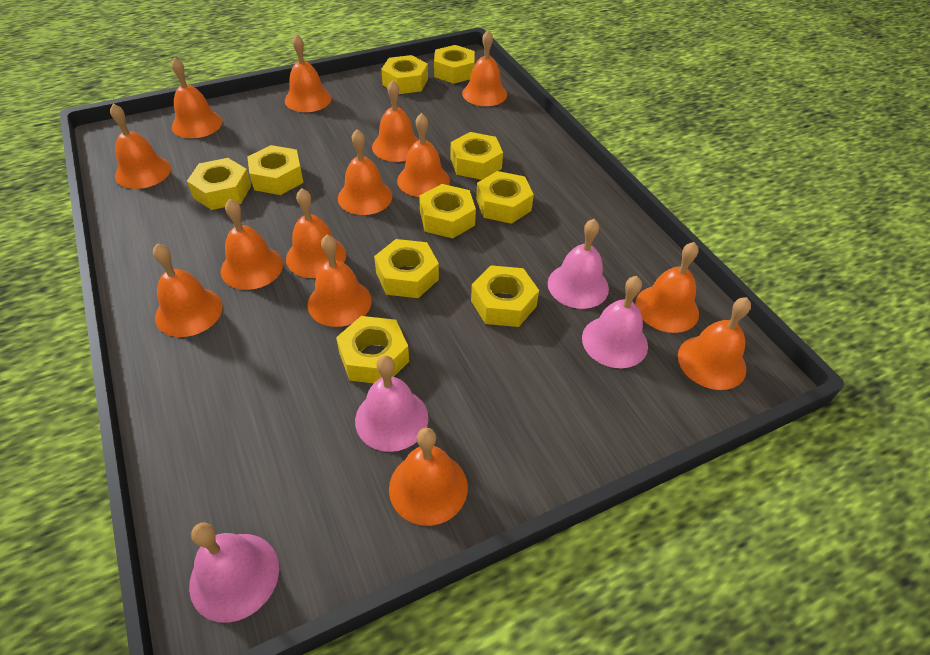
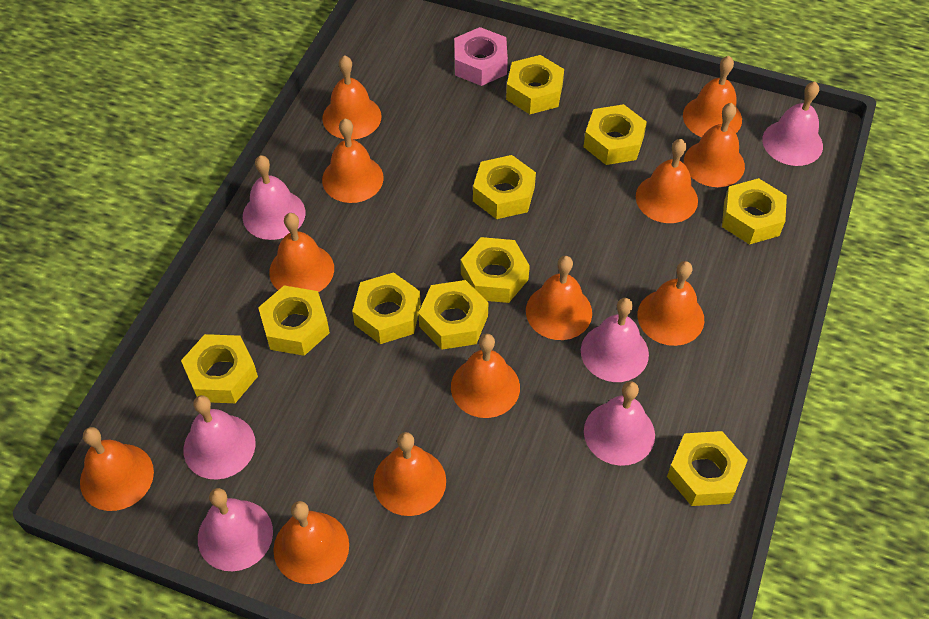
orange bell: [110,104,171,189] [153,244,223,337] [171,57,222,138] [221,199,283,290] [285,34,332,112] [286,188,346,278] [307,235,372,327] [338,129,392,215] [372,80,419,162] [389,428,468,526] [397,113,450,197] [462,30,507,106] [636,242,699,333] [678,297,751,390] = 14 -> [80,427,154,511] [269,213,334,292] [273,501,349,584] [322,55,381,140] [322,119,384,203] [373,432,446,516] [451,334,520,418] [526,256,592,340] [636,139,698,223] [638,261,704,346] [683,56,742,137] [684,103,745,187] = 12
pink bell: [189,522,279,623] [355,355,429,452] [548,219,609,309] [582,276,648,368] = 4 -> [184,395,256,480] [198,488,273,571] [243,155,305,240] [581,298,649,382] [584,381,655,466] [762,82,823,166] = 6
pink nut: none = 0 -> [454,27,508,86] = 1

